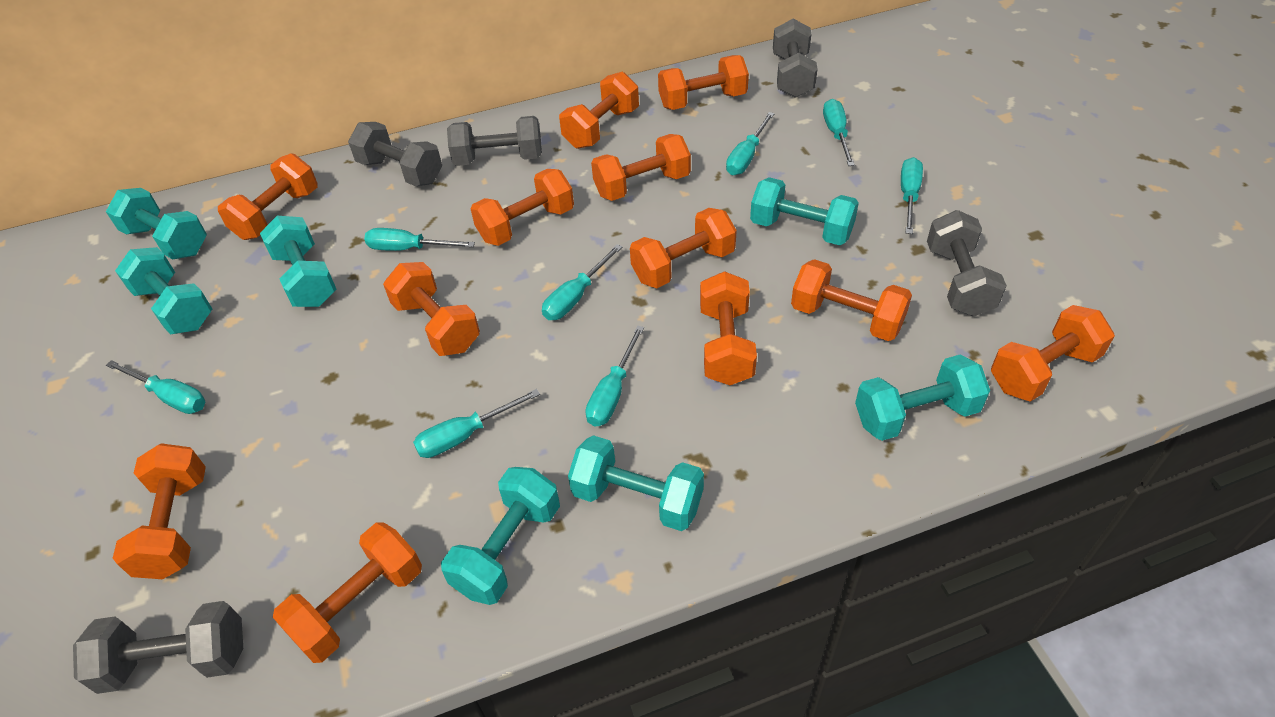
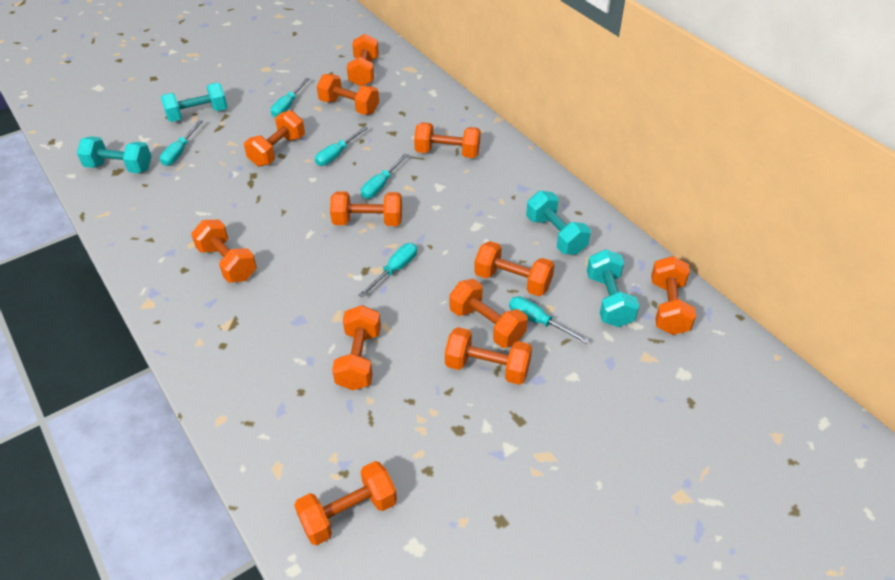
grey dumbbell: [73,601,243,694] [348,122,442,186] [447,116,542,166] [773,19,818,98] [927,210,1007,316] = 5 -> none = 0
turquoise dumbbell: [106,188,207,259] [115,247,212,335] [260,216,336,307] [441,467,560,605] [568,435,704,531] [750,177,859,245] [855,354,990,441] = 7 -> [77,136,152,173] [161,83,228,122] [526,191,591,255] [587,249,639,327] = 4
turquoise screwdriver: [106,360,205,414] [364,228,475,251] [413,389,540,458] [542,244,623,320] [585,325,644,426] [726,112,775,175] [823,99,855,166] [901,157,923,234] = 8 -> [160,120,203,166] [271,78,309,117] [315,126,368,166] [359,243,417,298] [361,154,409,199] [509,296,589,344] = 6

